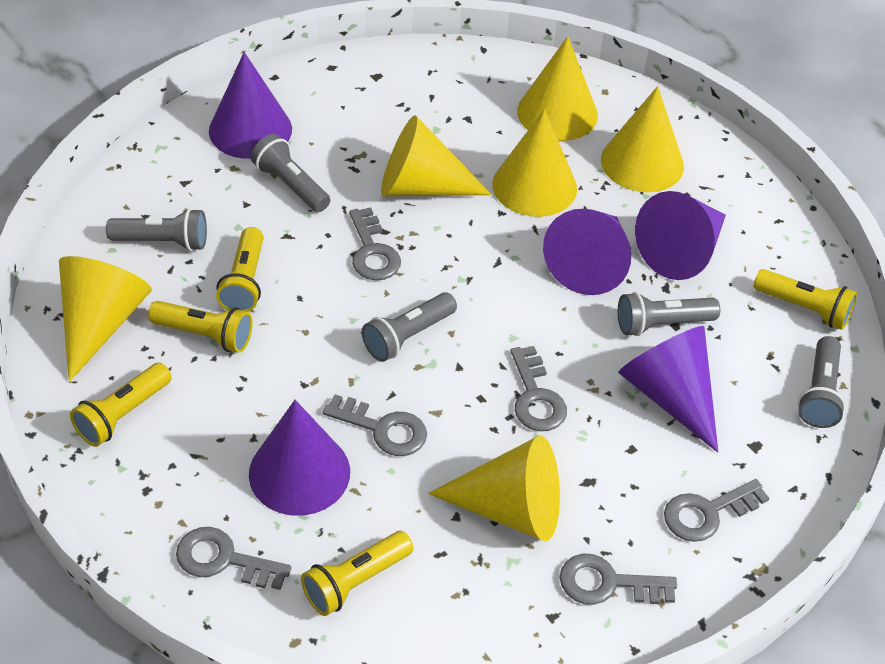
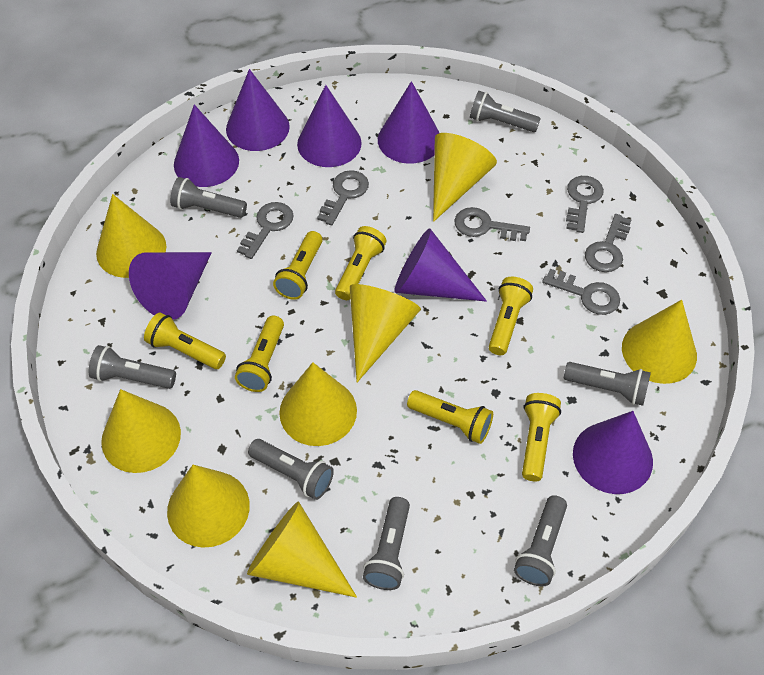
grey flashlight: [106,208,207,251] [251,134,330,212] [362,292,457,362] [618,292,720,336] [798,336,846,428] = 5 -> [89,345,176,389] [170,177,247,218] [248,439,334,500] [363,497,410,590] [470,91,541,132] [514,495,567,586] [564,362,651,406] = 7
purple cone: [209,52,292,159] [249,400,350,516] [543,209,631,295] [618,326,718,453] [635,191,726,280] = 5 -> [129,252,212,320] [174,104,239,187] [226,69,290,151] [297,85,362,167] [378,81,439,164] [394,228,487,302] [573,411,653,494] = 7
yellow cone: [59,256,152,382] [381,115,492,196] [428,436,560,542] [492,109,577,217] [517,36,598,141] [601,86,684,192] = 6 -> [96,194,167,278] [101,389,181,473] [167,465,250,548] [247,501,357,598] [279,362,357,446] [350,284,421,382] [433,133,497,222] [622,300,697,384] = 8
yellow flashlight: [70,363,172,447] [148,301,253,353] [216,227,264,312] [301,531,413,616] [754,269,857,330] = 5 -> [144,312,226,369] [235,315,284,392] [273,231,322,300] [335,226,387,300] [407,390,493,444] [489,277,533,355] [522,393,561,481] = 7

